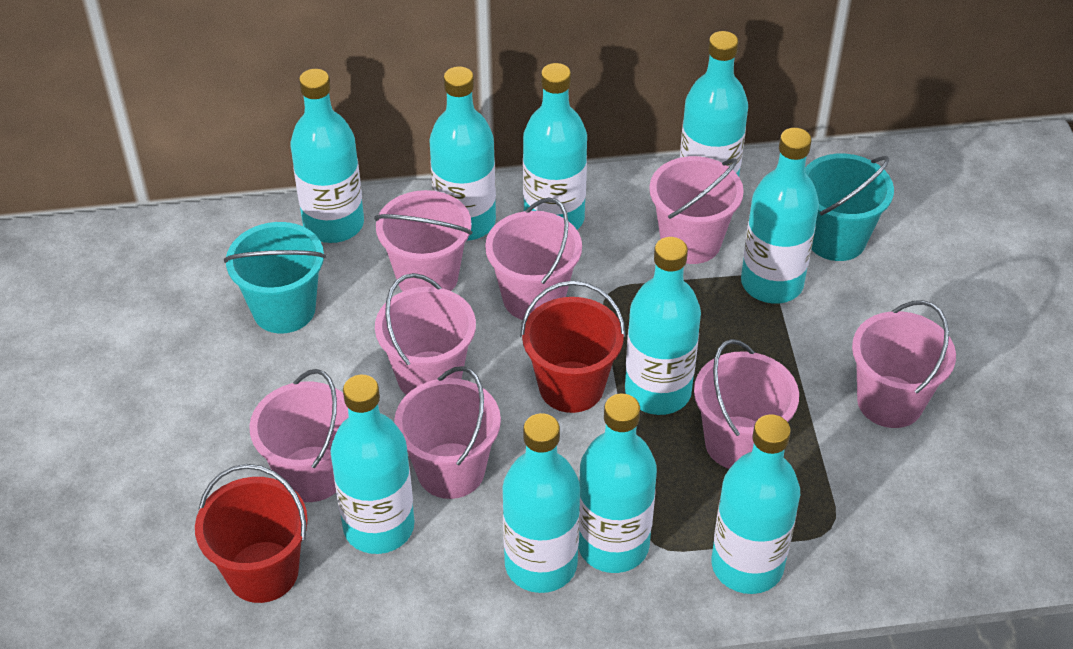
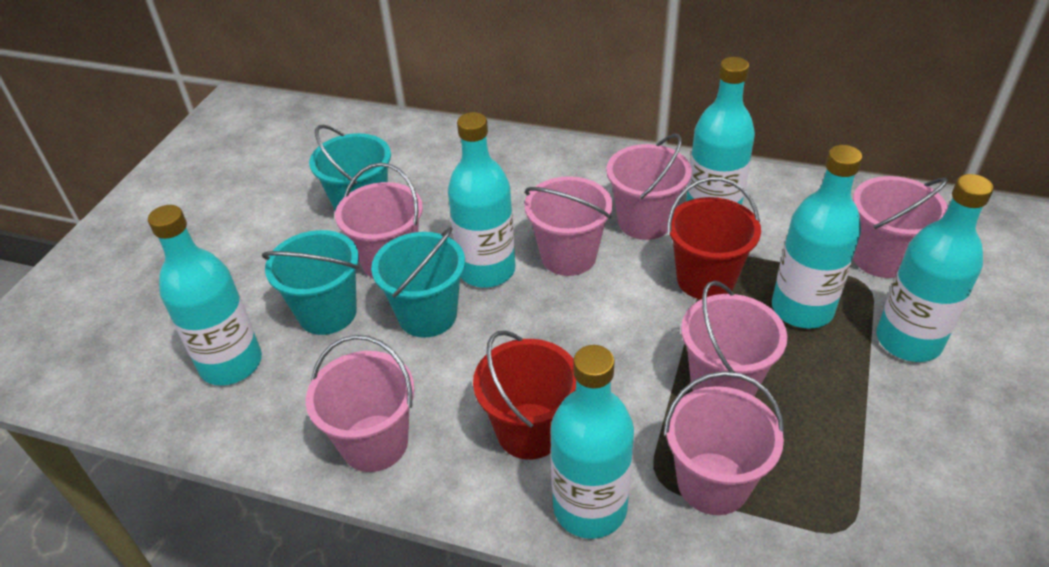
pink bucket: [249,369,349,502] [374,190,472,291] [375,273,476,395] [394,366,501,499] [485,197,582,320] [649,156,744,264] [694,339,799,469] [852,300,956,428] = 8 -> [306,335,415,472] [335,163,423,278] [524,176,613,276] [606,133,692,240] [664,371,785,515] [681,281,787,396] [853,176,948,278] = 7
turquoise bottle: [291,69,364,243] [330,375,415,554] [429,66,496,241] [502,413,580,593] [523,63,587,230] [578,394,657,573] [625,237,701,415] [680,31,748,176] [712,414,800,594] [741,128,819,304] = 10 -> [148,205,262,386] [448,112,516,288] [550,345,634,539] [686,57,755,205] [772,145,862,329] [876,174,993,362] = 6
turquoise bucket: [224,222,326,333] [805,154,894,261] = 2 -> [262,230,359,335] [309,125,391,211] [371,227,465,338] = 3

